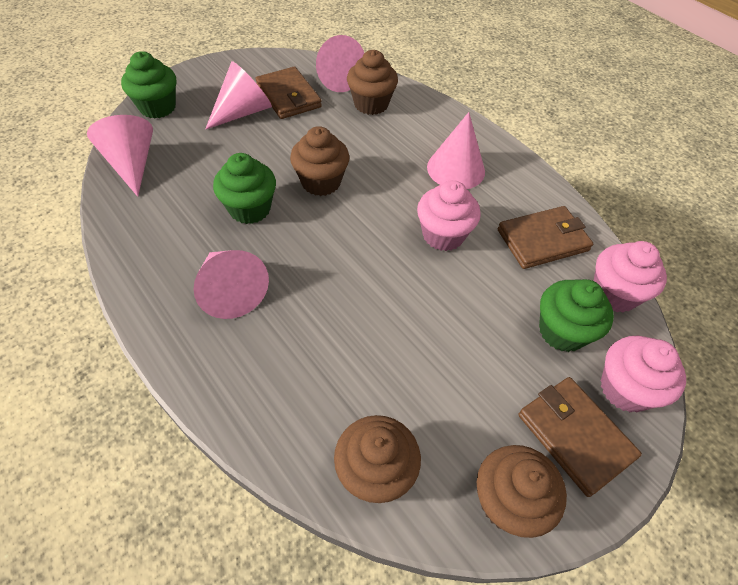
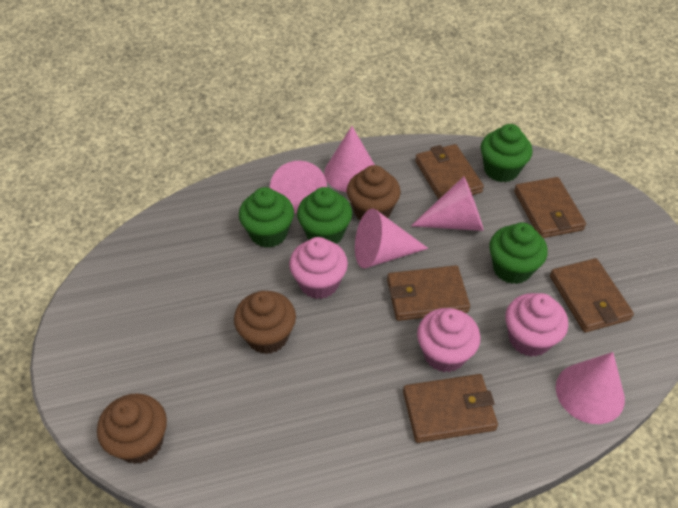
brown cupcake: [290,126,350,196] [334,415,421,503] [347,50,398,115] [477,445,567,538] = 4 -> [97,393,167,464] [234,291,296,354] [347,165,401,220] = 3
brown wallet: [255,67,322,119] [498,206,593,269] [518,377,642,497] = 3 -> [387,265,470,321] [403,374,498,443] [415,144,484,200] [514,177,586,238] [550,258,634,332] = 5
green cupcake: [121,51,176,119] [213,153,276,224] [539,279,614,352] = 3 -> [239,187,294,248] [297,187,352,244] [481,124,533,182] [489,222,548,284] = 4

